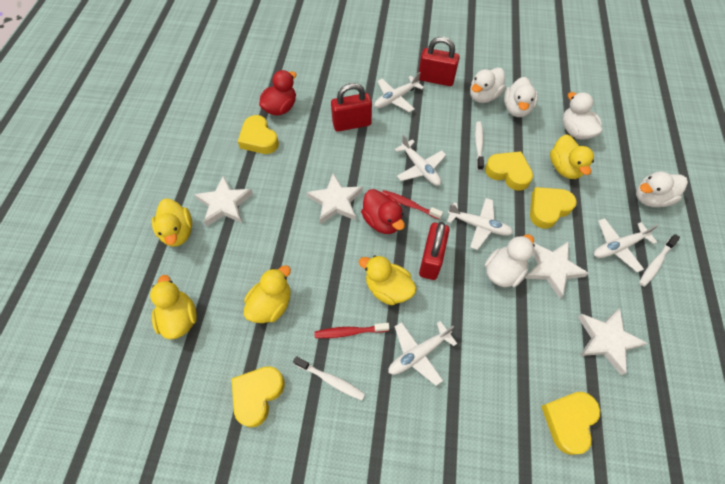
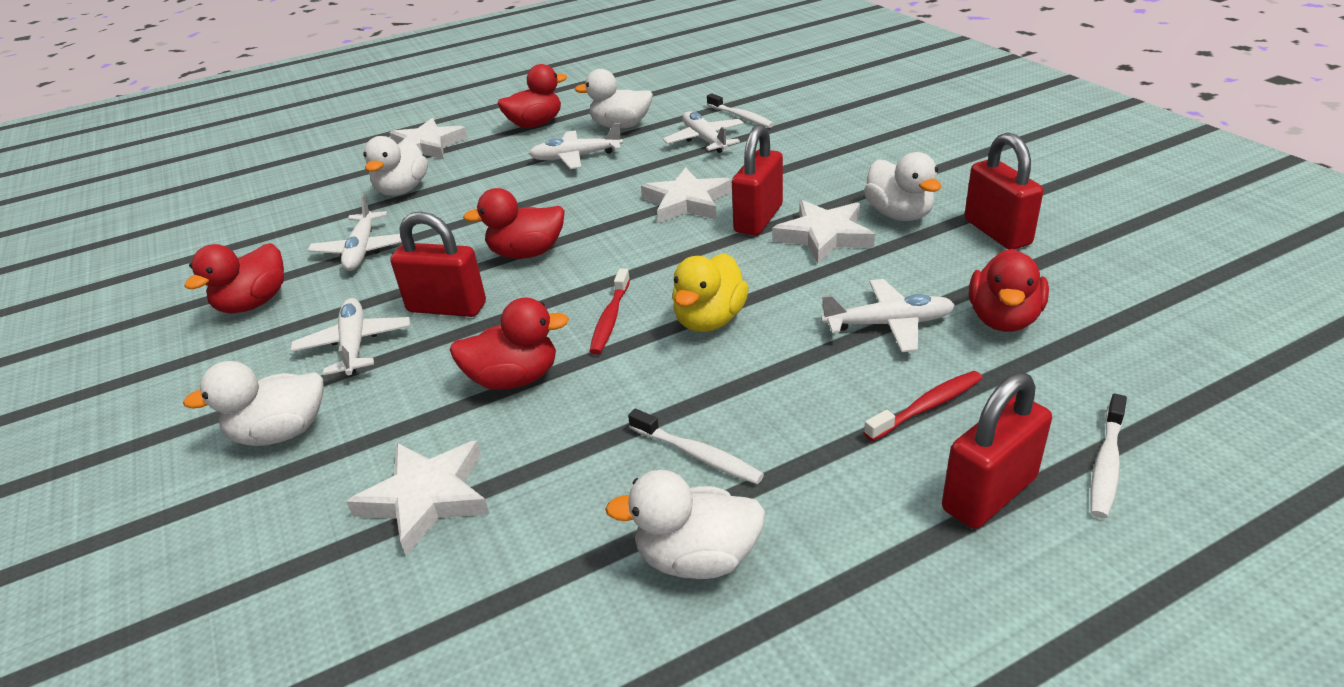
red duck: [259,70,296,115] [361,189,405,234] = 2 -> [184,243,284,313] [450,297,569,390] [463,188,565,259] [498,64,567,128] [969,249,1049,332] = 5
red padlock: [331,83,372,132] [419,37,460,86] [419,222,449,280] = 3 -> [390,211,486,317] [732,125,783,236] [942,372,1052,529] [964,133,1043,249] = 4
yellow duck: [150,275,197,339] [152,198,192,247] [244,265,291,323] [359,255,417,305] [550,134,594,179] = 5 -> [672,253,749,332] = 1
yellow heart: [231,366,285,427] [238,115,279,154] [485,151,533,191] [530,187,577,229] [541,392,600,455] = 5 -> none = 0

